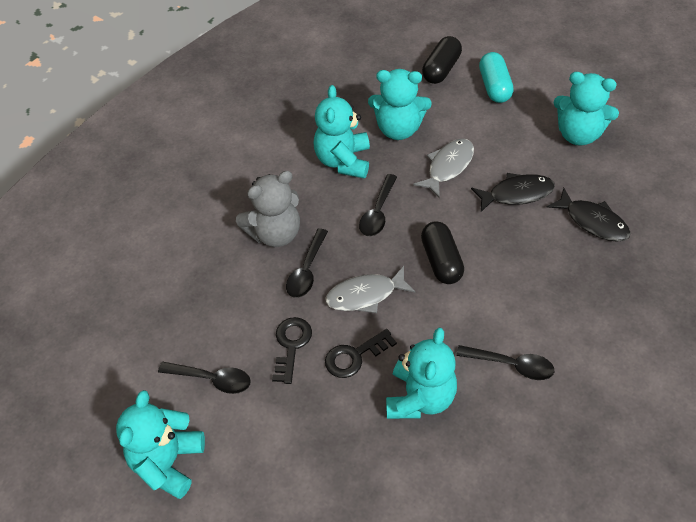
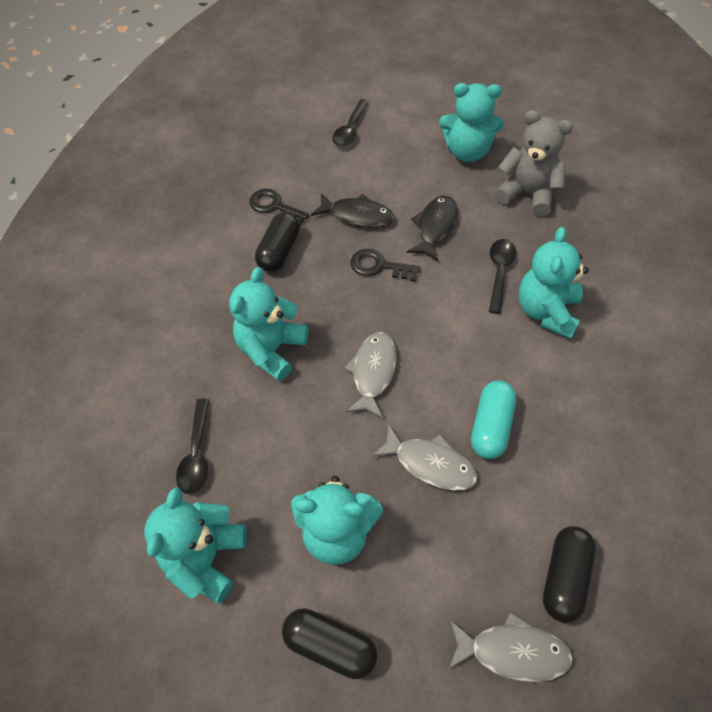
black capsule: [421,221,464,284] [422,36,462,84] = 2 -> [255,212,300,272] [282,608,377,679] [543,526,596,623] = 3
black spoon: [158,362,251,394] [286,228,328,298] [359,174,397,236] [456,345,554,380] = 4 -> [176,398,209,494] [332,99,369,147] [489,239,516,314] = 3
grey fish: [326,266,416,313] [413,139,474,198] = 2 -> [344,332,397,418] [372,424,477,490] [449,612,573,682] = 3

